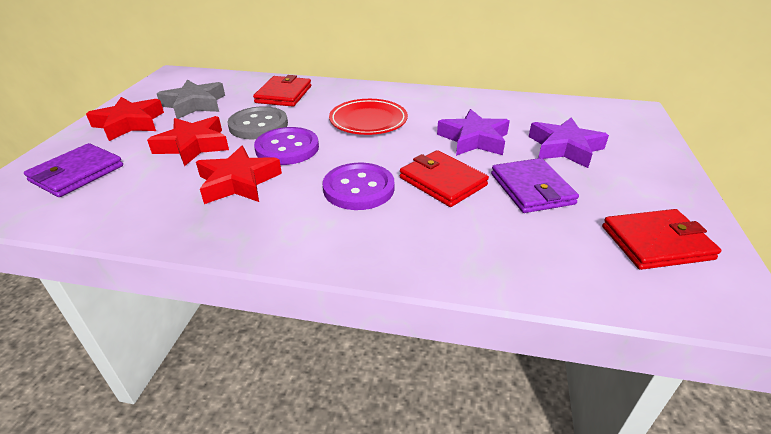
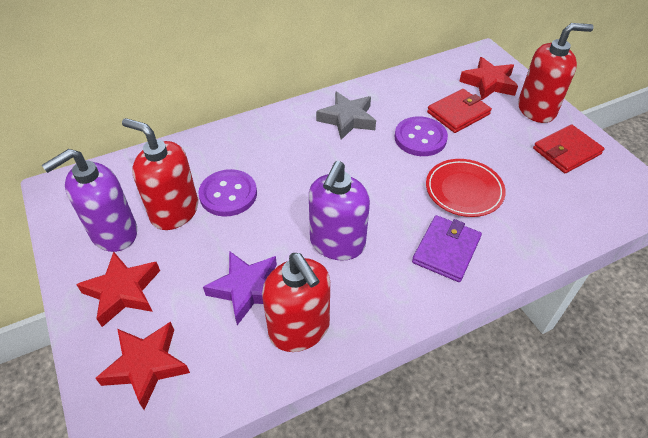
grey button: [227,106,288,139] = 1 -> none = 0
purple soap dispenser: none = 0 -> [42,149,137,252] [309,161,370,261] = 2
purple star: [437,109,510,156] [529,117,609,168] = 2 -> [203,251,277,325] = 1
purple wallet: [24,143,123,197] [491,158,579,213] = 2 -> [412,215,482,282] = 1
red soap dispenser: none = 0 -> [122,118,198,230] [262,253,330,352] [518,23,594,123] = 3
red wallet: [253,75,311,107] [400,150,489,207] [602,209,721,270] = 3 -> [427,89,492,133] [533,125,605,173] = 2

